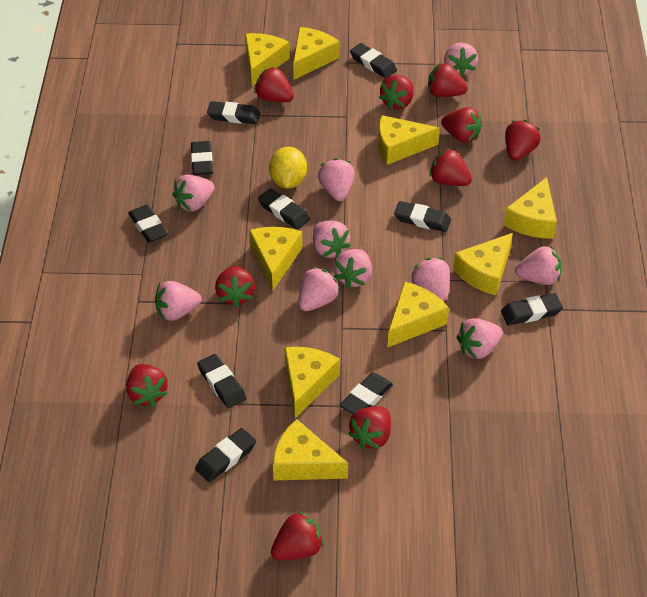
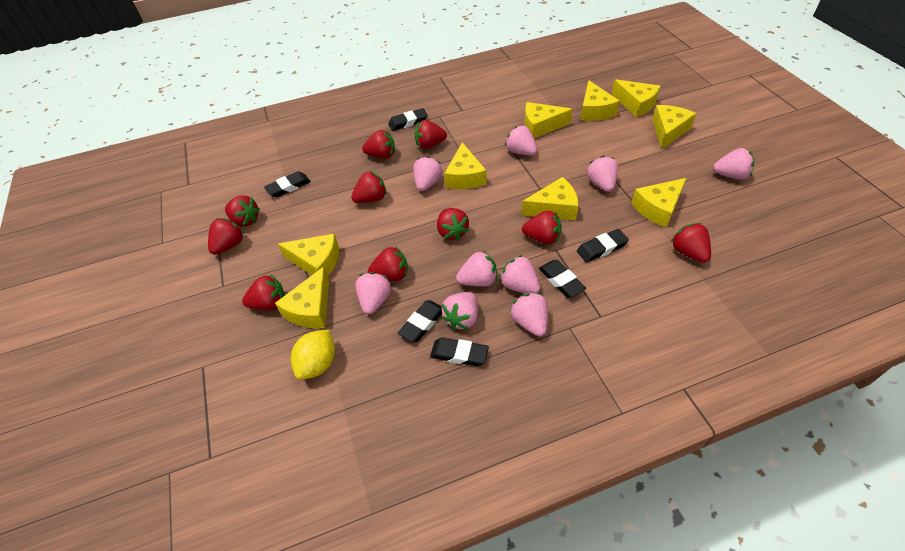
black eraser: [128,205,168,243] [191,141,213,175] [195,428,256,482] [197,354,246,408] [207,101,261,124] [258,188,310,230] [339,372,393,414] [350,43,397,78] [394,201,451,232] [501,293,563,325] = 10 -> [264,171,311,197] [388,108,428,131] [398,300,442,342] [430,337,489,366] [539,260,586,298] [577,229,629,262] = 6
pink strawberry: [155,281,201,321] [172,175,215,212] [298,267,340,311] [313,221,351,258] [318,158,355,201] [334,249,372,289] [411,258,450,302] [444,43,478,77] [456,318,503,359] [515,246,562,285] = 10 -> [355,272,391,314] [413,156,442,191] [441,292,478,330] [456,251,497,286] [500,255,540,294] [505,125,537,155] [510,292,548,336] [587,156,618,192] [713,148,754,180] = 9

